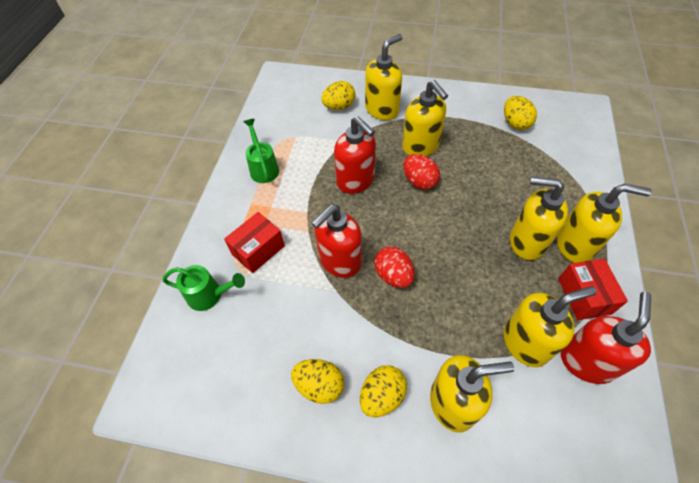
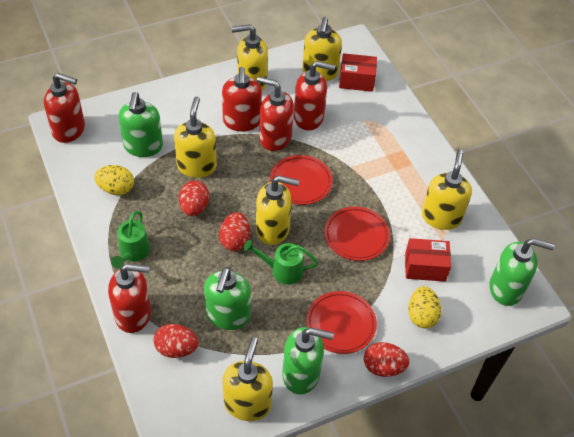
green soap dispenser: none = 0 -> [119,92,163,157] [204,267,251,330] [282,327,334,395] [490,238,555,306] = 4
red egg: [374,246,415,288] [404,154,440,190] = 2 -> [154,324,198,358] [179,181,209,216] [219,212,250,251] [364,342,409,377] = 4
red plate: none = 0 -> [270,155,333,205] [306,291,377,354] [324,207,390,261] = 3
red soap dispenser: [312,204,362,278] [334,116,376,194] [561,292,651,384] = 3 -> [44,73,85,143] [108,264,151,333] [222,67,262,132] [257,77,294,151] [294,61,335,130] = 5
yellow egg: [291,359,344,404] [321,81,355,110] [360,365,407,418] [504,96,537,130] = 4 -> [94,165,134,195] [408,286,441,328] = 2

